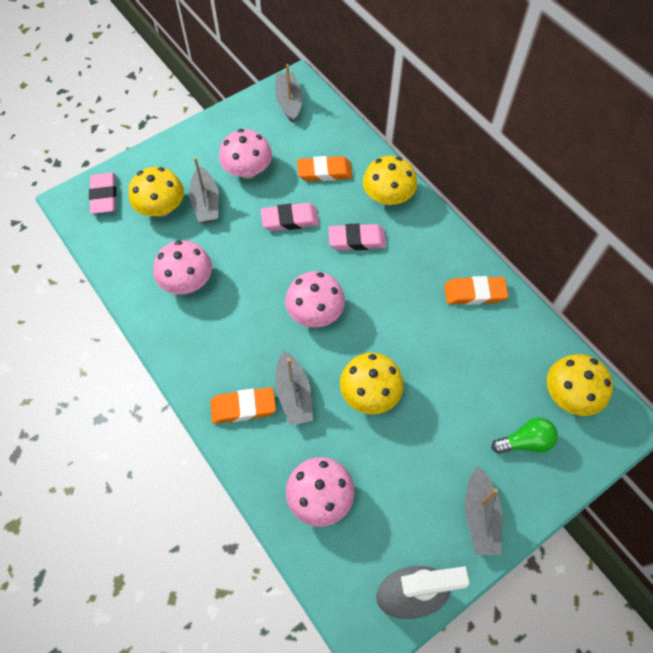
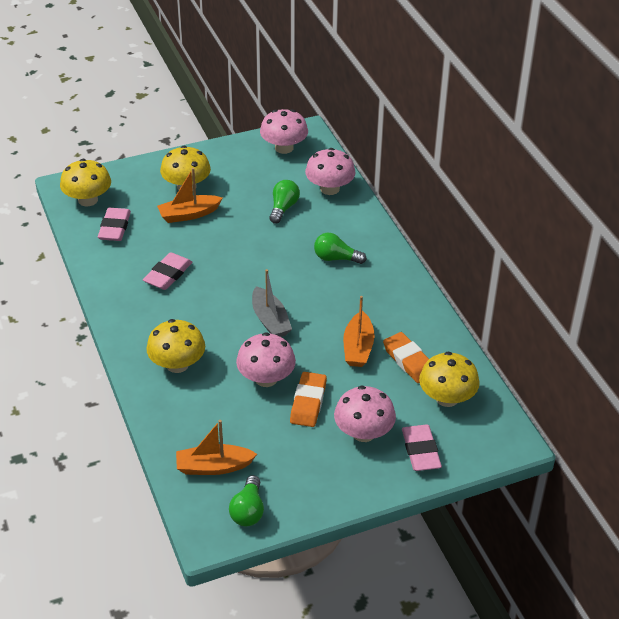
green light bulb: [491,417,558,454] = 1 -> [229,475,264,526] [269,180,300,224] [314,233,367,264] = 3
grey boat: [189,157,219,224] [275,64,302,123] [275,351,313,426] [465,466,502,555] = 4 -> [252,269,292,337] = 1
grey spray bottle: [376,566,469,619] = 1 -> none = 0
orange boat: none = 0 -> [157,168,222,223] [176,420,257,475] [343,296,375,367] = 3
orange eraser: [210,387,276,424] [297,156,352,181] [444,276,508,305] = 3 -> [290,372,327,427] [383,332,429,383] = 2

